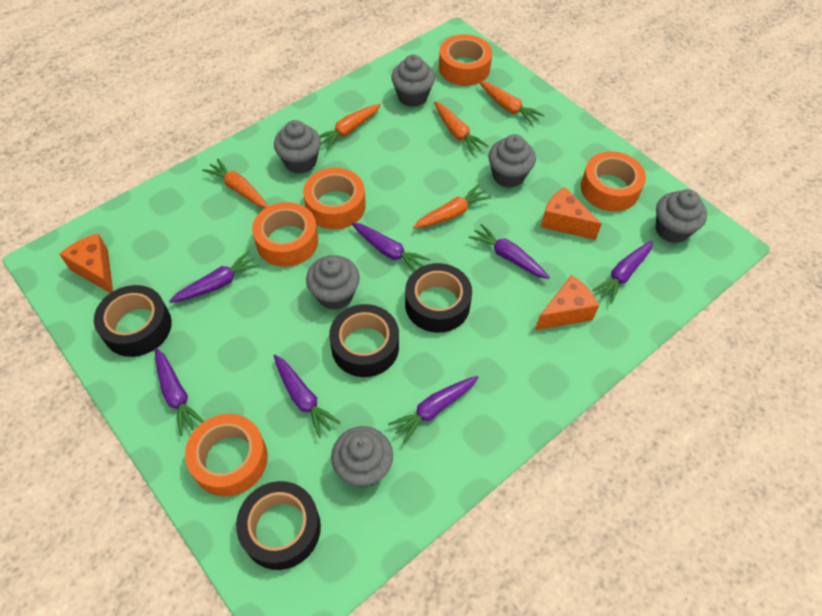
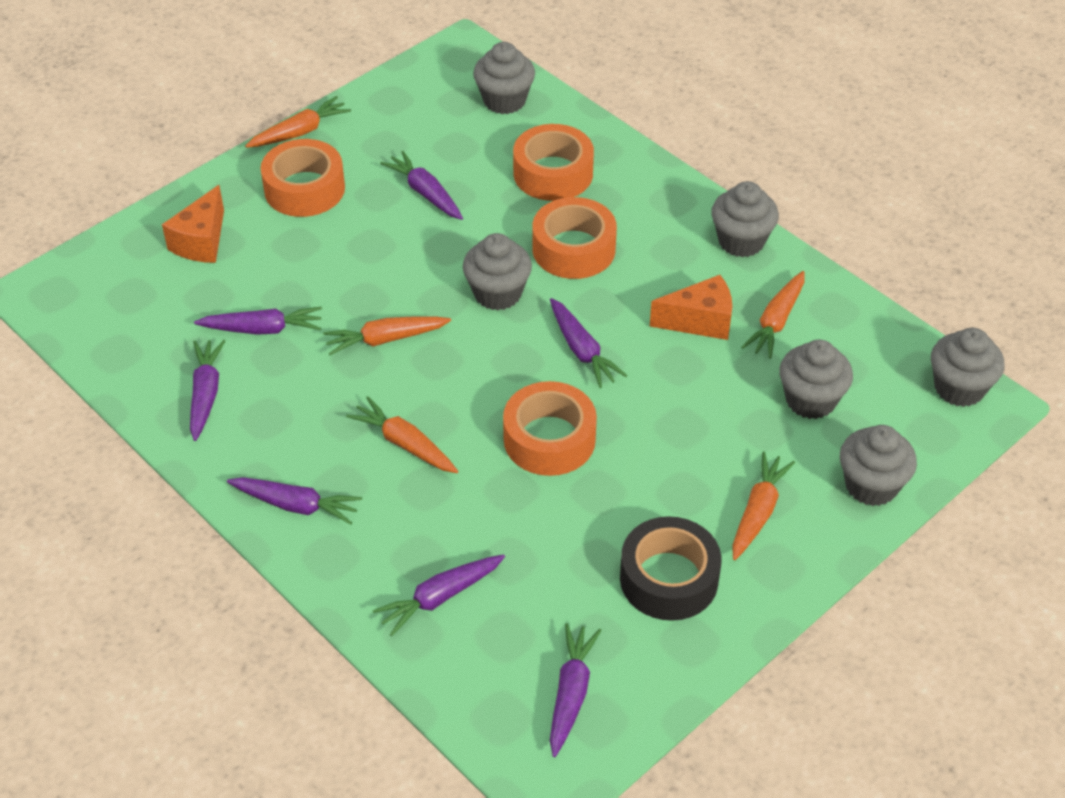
black tape: [94,285,172,357] [236,481,321,570] [329,304,399,377] [405,263,472,333] = 4 -> [620,516,722,621] = 1
orange cheese: [59,233,113,293] [535,275,599,330] [541,187,602,240] = 3 -> [162,185,224,263] [650,275,732,340] = 2
orange tape: [185,414,268,496] [252,202,318,267] [303,168,366,229] [439,34,492,86] [581,151,646,212] = 5 -> [261,139,345,217] [503,381,597,476] [513,124,594,201] [533,197,617,279] = 4

